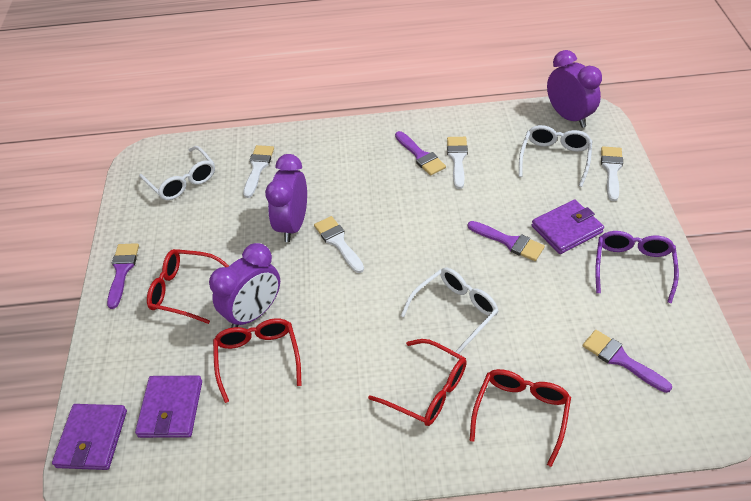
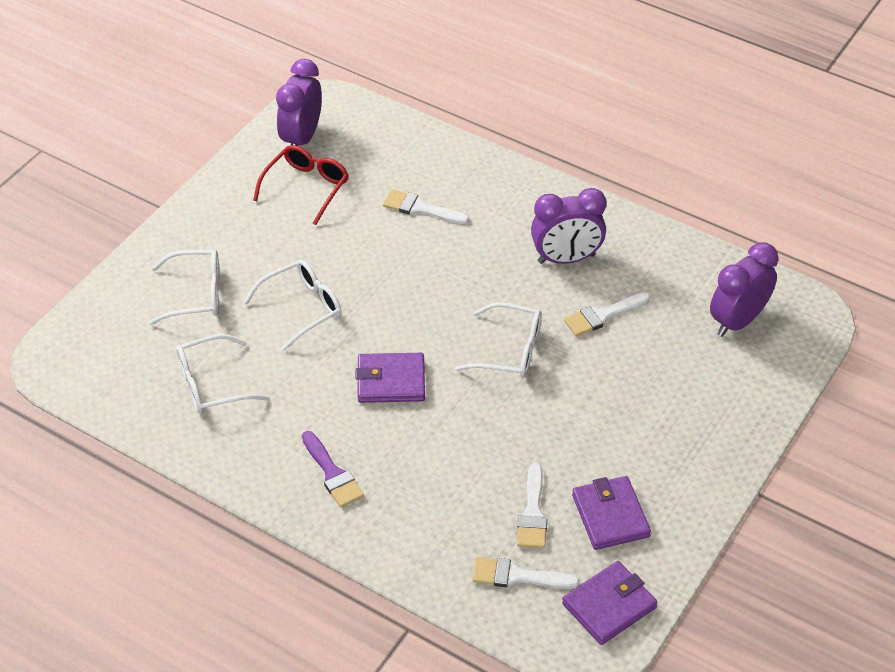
purple brush: [107,243,139,309] [395,131,446,176] [468,221,545,261] [583,330,672,393] = 4 -> [302,431,364,508] = 1
purple glasses: [595,231,679,303] = 1 -> none = 0
red glasses: [147,249,229,324] [213,318,302,403] [368,339,467,426] [470,369,571,467] = 4 -> [253,145,349,225] = 1
white glasses: [139,146,215,200] [401,268,499,358] [519,125,592,187] = 3 -> [149,249,219,325] [176,334,269,414] [243,260,342,351] [455,302,542,378] = 4

